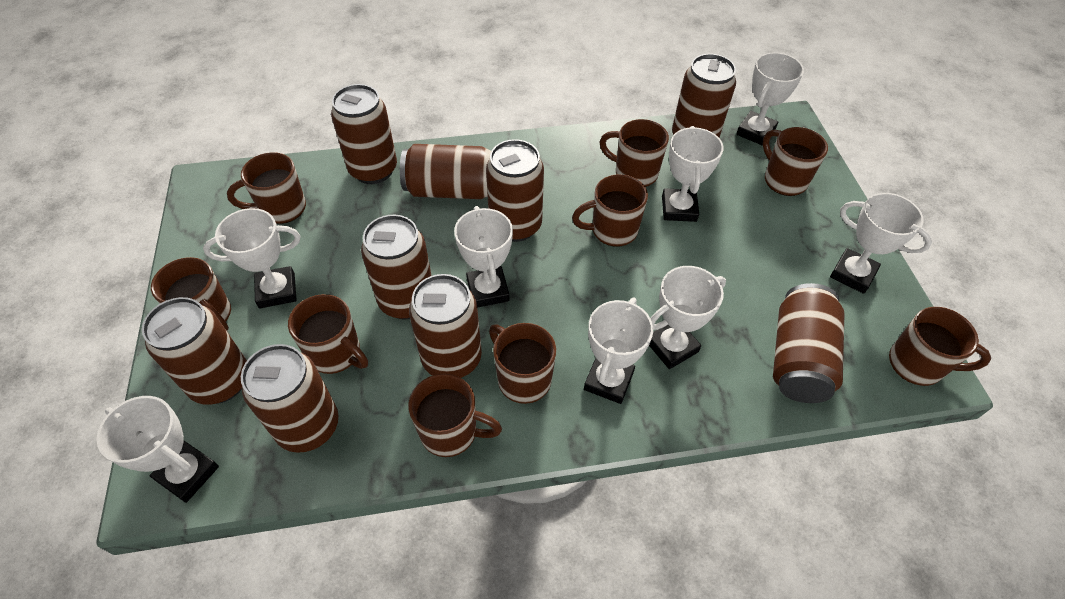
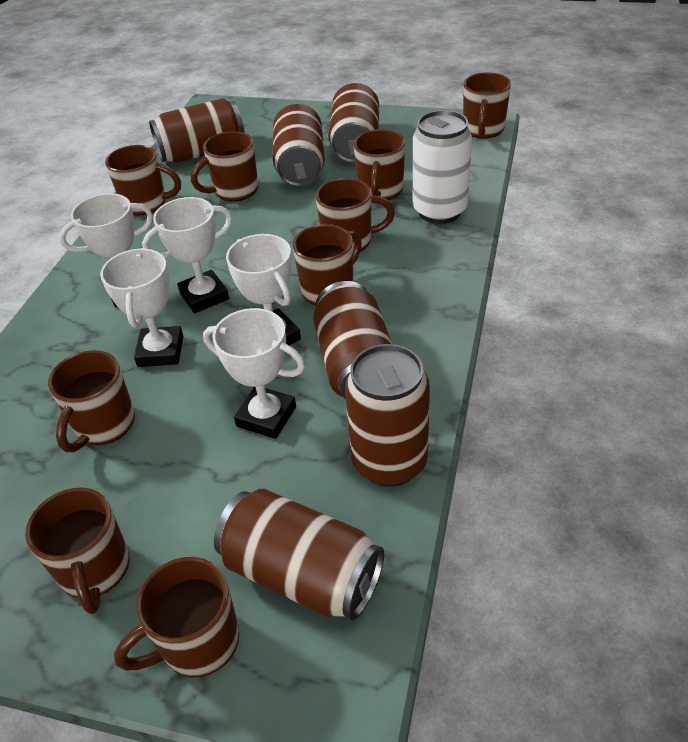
brown can: [142,297,247,405] [241,344,339,453] [331,84,397,184] [361,215,432,319] [400,144,491,199] [409,274,482,378] [486,139,544,242] [672,54,736,138] [773,283,845,403] = 9 -> [149,98,245,163] [214,489,384,620] [273,104,325,187] [313,281,392,400] [328,83,379,163] [345,344,430,487] = 6
white can: none = 0 -> [413,110,472,224] = 1
white trophy: [96,396,219,503] [203,208,301,309] [454,206,513,307] [584,298,653,404] [649,266,726,369] [662,126,724,222] [736,52,804,146] [830,193,932,294] = 8 -> [59,193,153,307] [100,248,183,367] [142,197,232,313] [203,308,305,439] [226,234,301,345] = 5

